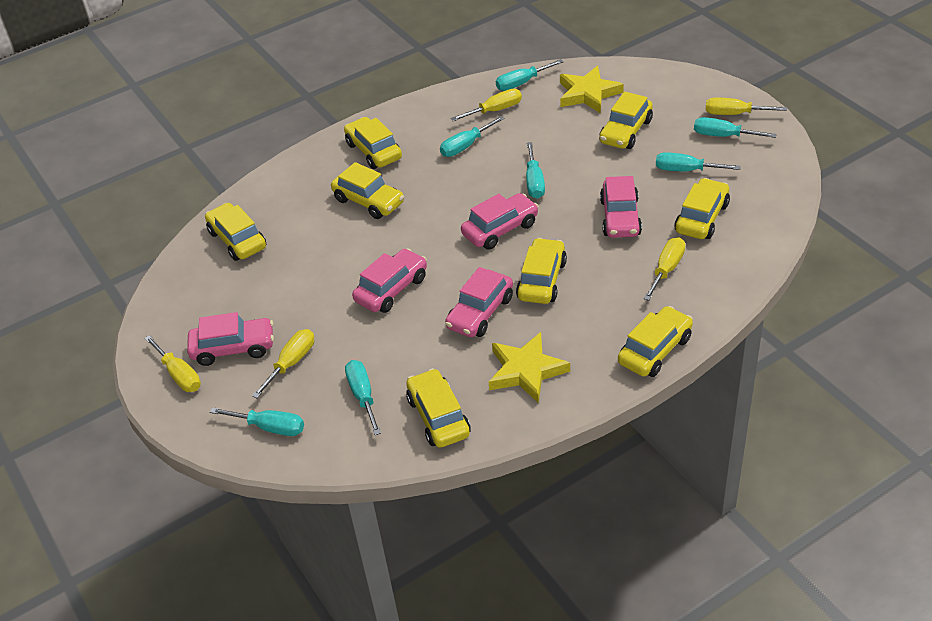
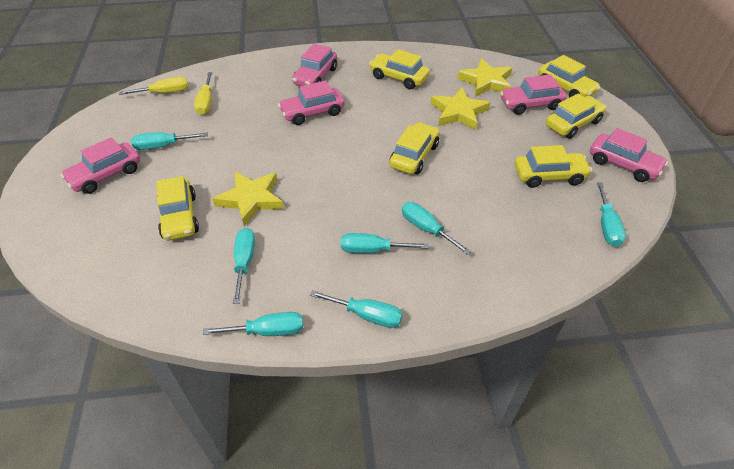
yellow car: [205,203,266,261] [331,162,404,219] [344,117,402,169] [406,368,470,448] [516,238,567,304] [599,92,653,149] [618,306,693,377] [674,178,730,239] = 8 -> [157,176,199,241] [369,49,430,90] [389,122,439,174] [515,145,592,188] [538,55,601,98] [546,94,606,139] = 6
yellow screwdriver: [144,335,201,392] [252,329,314,398] [451,89,522,121] [643,237,685,301] [706,98,787,115] = 5 -> [119,77,188,95] [194,72,212,115] = 2
yellow star: [489,332,570,403] [560,66,624,113] = 2 -> [213,171,284,226] [430,88,490,130] [457,58,512,97] = 3

